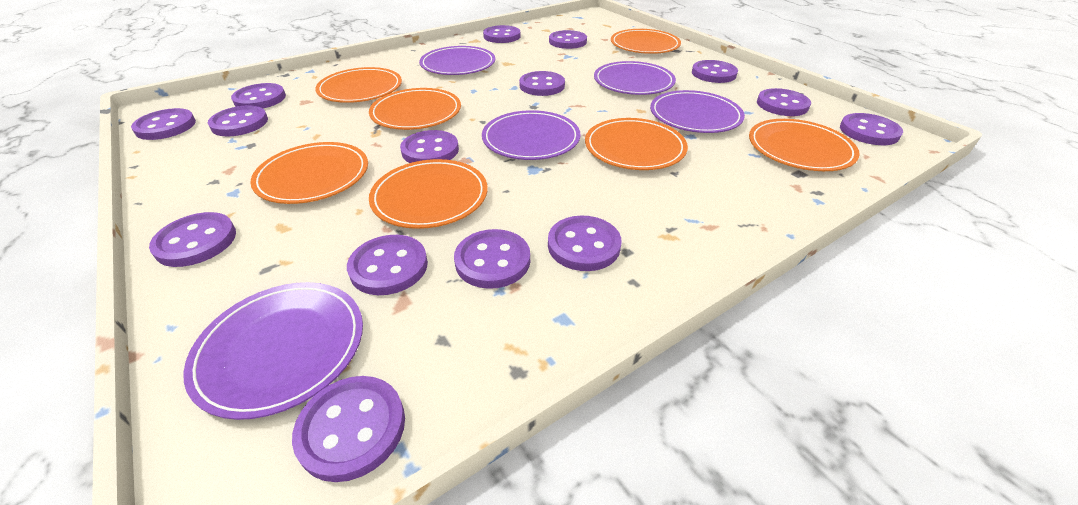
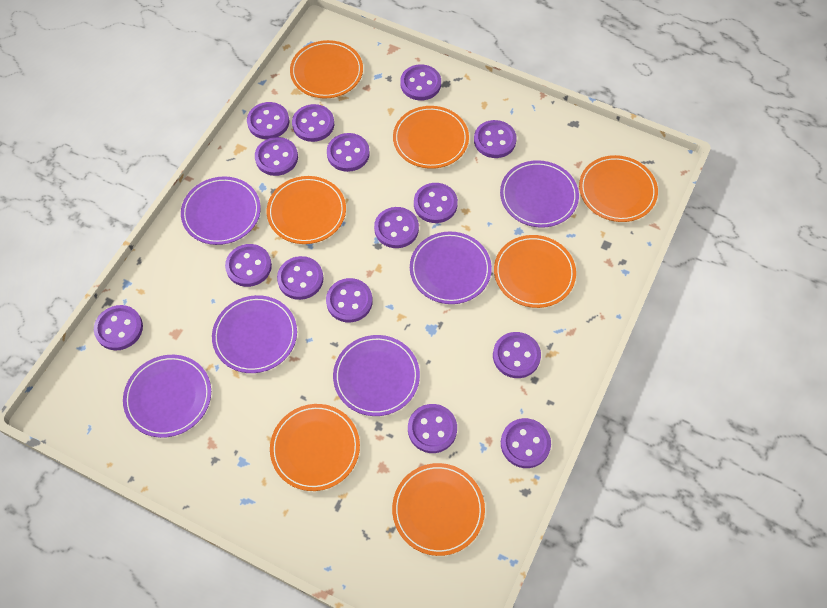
purple plate: [183,282,363,420] [419,46,495,75] [482,110,580,160] [594,61,676,95] [650,90,745,133] = 5 -> [123,355,211,438] [181,177,261,245] [212,295,297,373] [333,335,420,416] [410,232,492,304] [500,160,579,228] = 6

